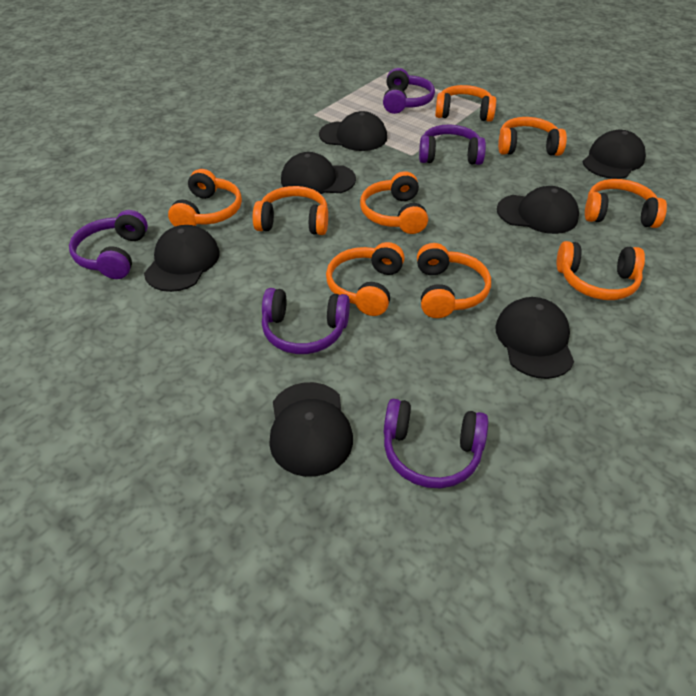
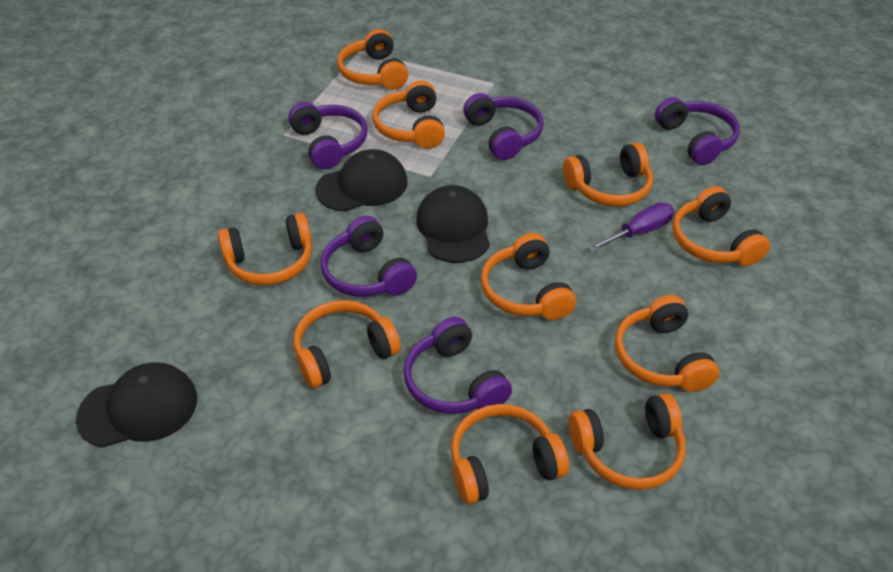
black cap: [144,225,220,292] [269,382,353,477] [281,152,356,194] [319,111,387,151] [495,297,574,379] [497,186,579,234] [583,130,646,179] = 7 -> [76,362,197,448] [315,149,407,212] [416,185,490,263] = 3
orange headphones: [168,169,242,226] [253,186,328,235] [326,242,405,316] [360,171,428,234] [417,243,491,318] [435,85,496,122] [498,117,567,156] [557,241,645,300] [585,179,667,228] = 9 -> [218,213,312,285] [294,300,401,389] [337,29,408,90] [372,81,445,149] [451,404,569,504] [481,233,576,320] [563,143,653,207] [569,393,686,490] [615,295,719,392] [672,186,770,266] = 10
purple screwdriver: none = 0 -> [588,202,674,252] = 1

